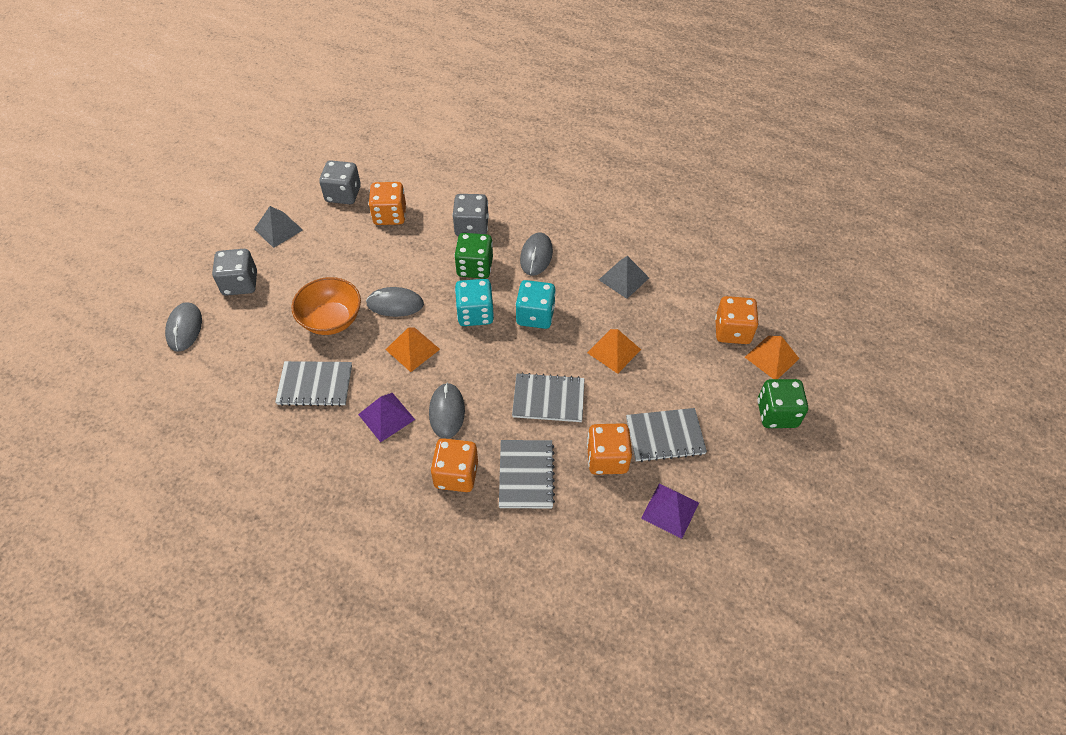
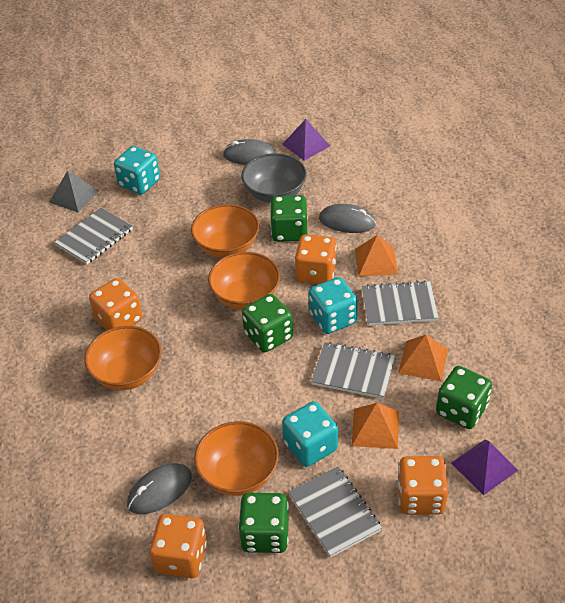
green dice: [454,233,493,279] [757,379,808,428] = 2 -> [238,493,289,553] [242,294,293,353] [270,195,308,242] [436,366,492,429] = 4
grey bowl: none = 0 -> [241,153,306,203] = 1
grey dice: [212,249,257,296] [319,160,361,204] [452,194,489,236] = 3 -> none = 0
grey mouse: [165,302,202,352] [366,287,424,317] [429,383,465,439] [520,233,553,276] = 4 -> [127,463,192,514] [223,139,276,165] [319,204,376,233] = 3
grey pyramid: [254,206,303,248] [599,256,649,299] = 2 -> [49,170,99,213] = 1
orange bowl: [291,277,361,335] = 1 -> [85,326,162,390] [191,204,259,258] [194,421,279,496] [208,252,280,310] = 4
turquoise dice: [455,279,494,326] [515,280,556,329] = 2 -> [114,146,160,195] [282,401,338,467] [309,277,358,334] = 3

